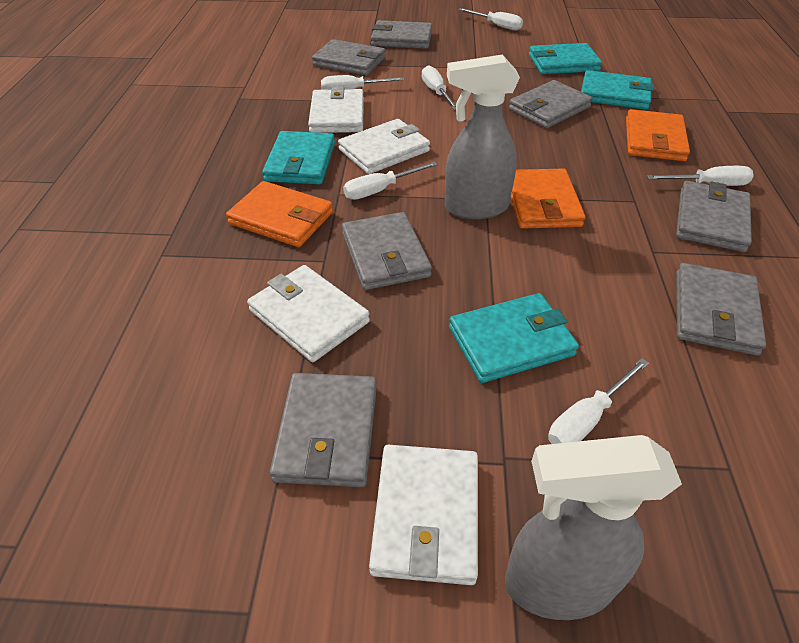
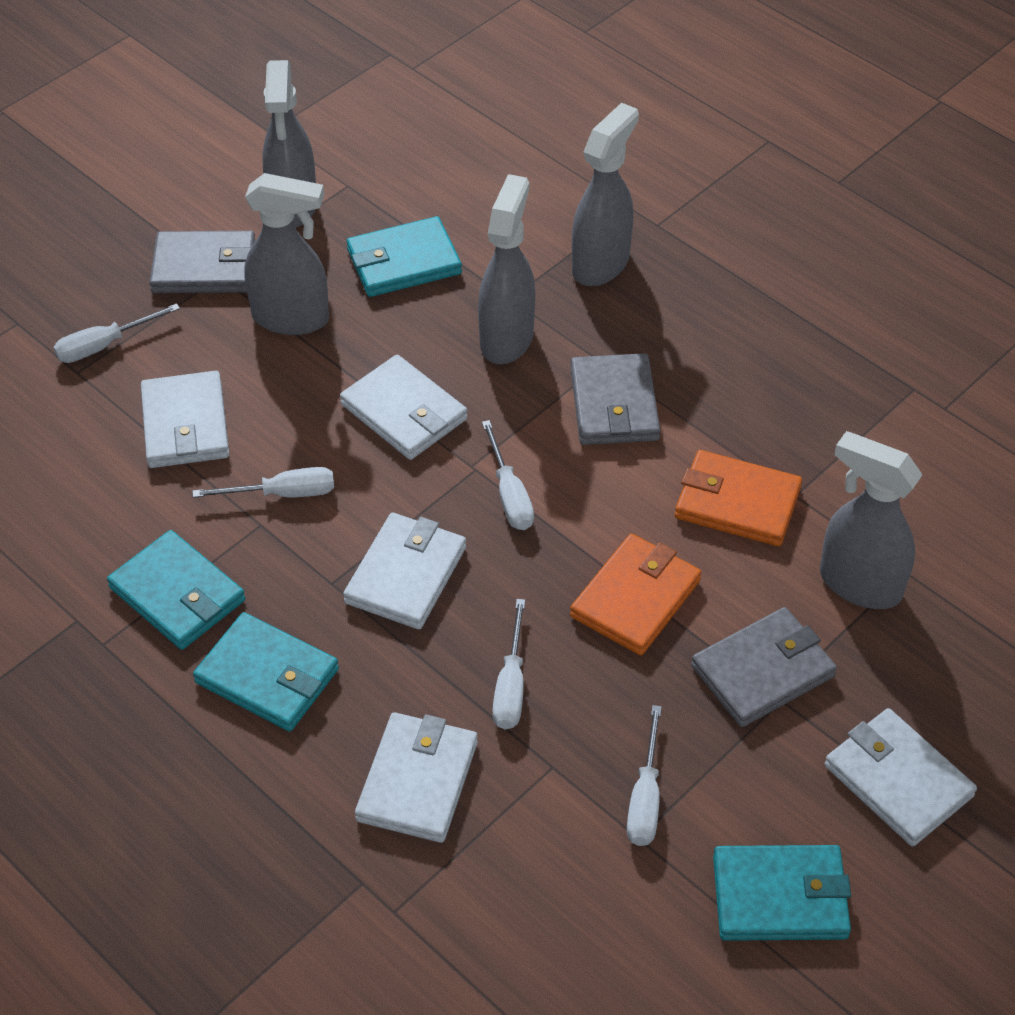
grey spray bottle: [445,54,520,219] [505,435,682,620] = 2 -> [244,173,329,335] [262,60,316,227] [478,174,535,364] [572,103,639,286] [820,431,923,609] = 5
grey wallet: [270,373,377,487] [312,39,385,76] [342,212,432,290] [371,20,432,49] [509,80,592,128] [676,181,752,252] [676,263,766,356] = 7 -> [149,231,256,293] [570,353,660,445] [691,607,837,727] = 3
orange wallet: [226,181,333,247] [511,169,585,229] [626,109,690,161] = 3 -> [570,534,702,655] [675,450,802,546] = 2
white screwdriver: [321,75,405,90] [343,161,438,200] [422,65,456,110] [458,8,523,30] [548,358,649,444] [647,166,754,186] = 6 -> [53,303,180,363] [193,467,334,498] [482,420,534,530] [492,599,525,729] [627,705,662,846] = 5
white wallet: [247,265,370,362] [308,86,364,133] [338,119,430,174] [369,445,478,585] = 4 -> [141,371,229,468] [340,355,468,460] [343,512,466,629] [355,712,478,843] [825,708,977,847] = 5

